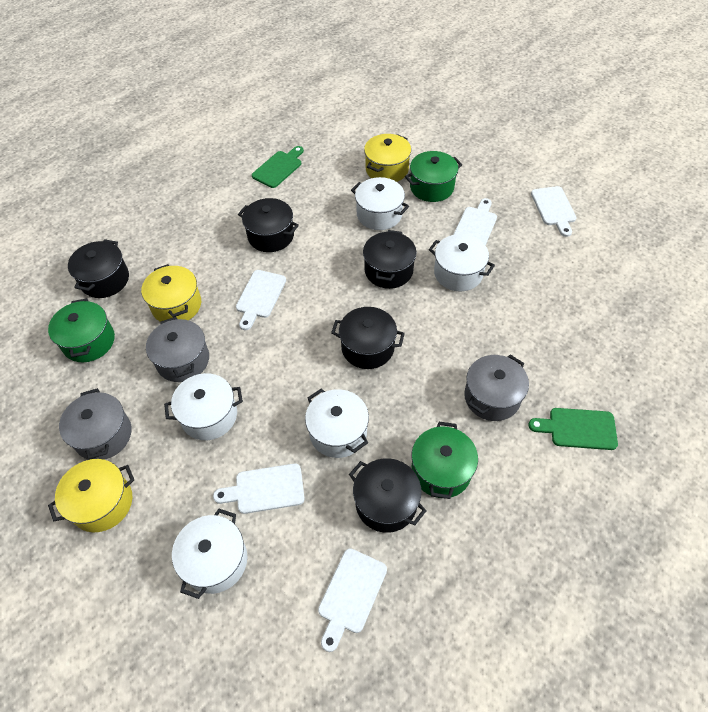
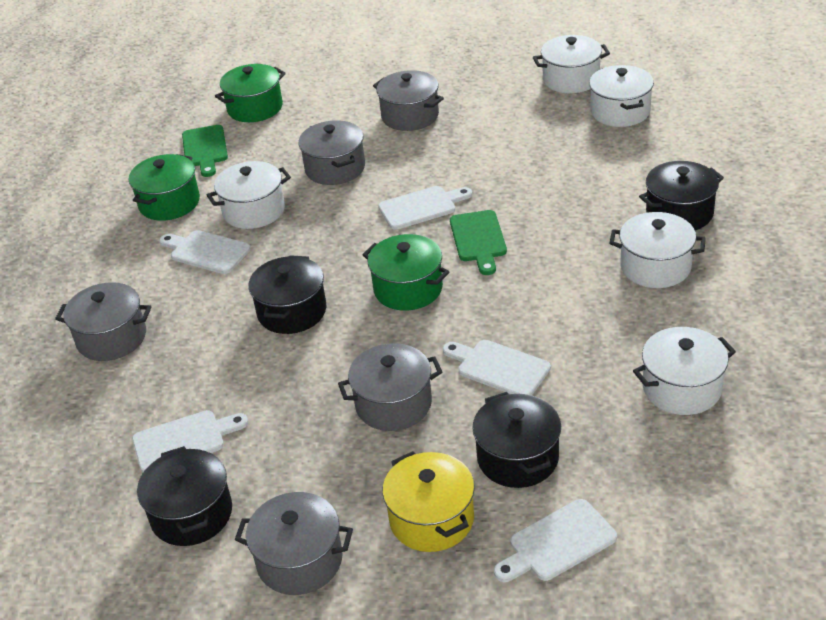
black pot: [68,239,129,298] [238,198,299,252] [331,307,405,369] [349,458,426,533] [363,230,416,289] = 5 -> [137,446,232,546] [249,255,326,334] [472,392,561,488] [639,161,724,230] = 4
grey pot: [59,388,132,460] [146,317,209,382] [464,354,529,421] = 3 -> [55,282,151,361] [235,492,353,595] [298,120,365,185] [338,343,443,431] [373,70,444,131] = 5
yellow pot: [48,459,134,532] [141,264,201,322] [364,134,411,182] = 3 -> [382,451,475,552] = 1

